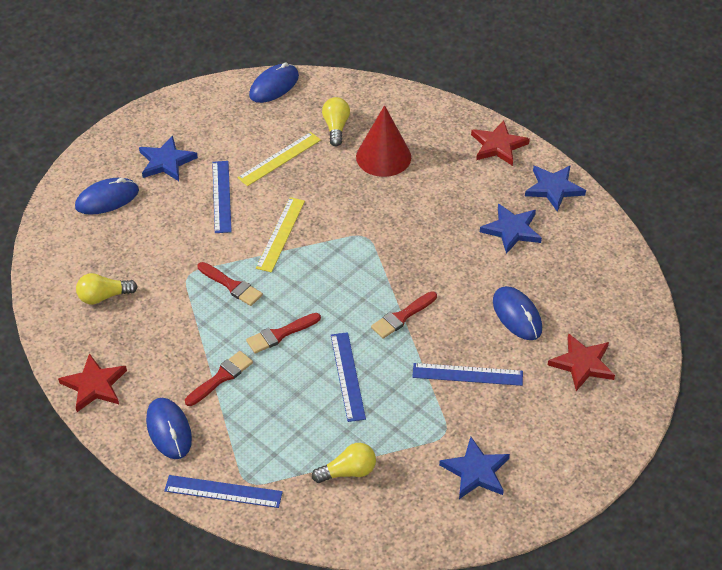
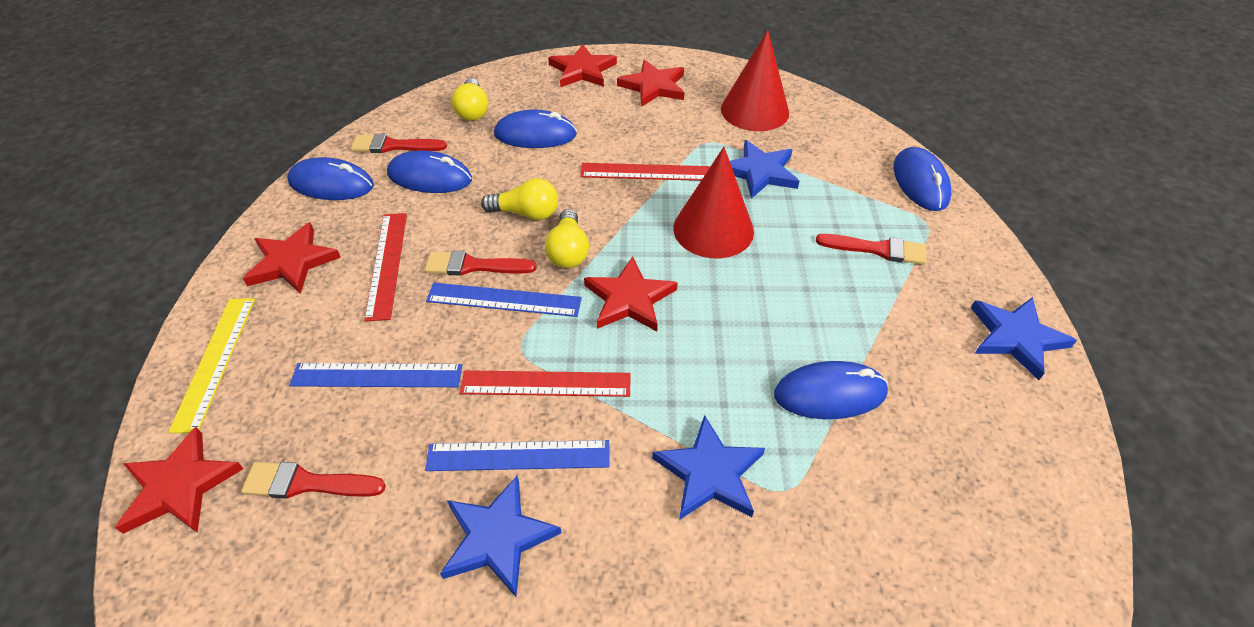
blue mouse: [75,178,139,215] [146,398,192,459] [249,62,299,103] [493,286,542,340] = 4 -> [287,157,374,200] [387,151,472,193] [494,109,577,148] [774,361,888,419] [893,147,951,211] = 5
blue ruler: [164,475,283,508] [212,161,232,233] [331,332,366,422] [412,363,523,386] = 4 -> [289,363,462,387] [425,440,610,471] [426,283,582,317] = 3
red cone: [356,105,411,177] = 1 -> [673,147,754,258] [721,30,789,131] = 2
red ruler: none = 0 -> [364,213,407,322] [460,370,631,397] [580,163,710,181] = 3
red star: [58,353,127,412] [471,120,530,166] [548,333,615,391] = 3 -> [115,427,244,534] [243,222,341,294] [548,44,617,87] [584,256,678,331] [617,60,685,107] = 5
yellow ruler: [237,132,321,186] [256,197,305,272] = 2 -> [168,299,255,433] = 1

